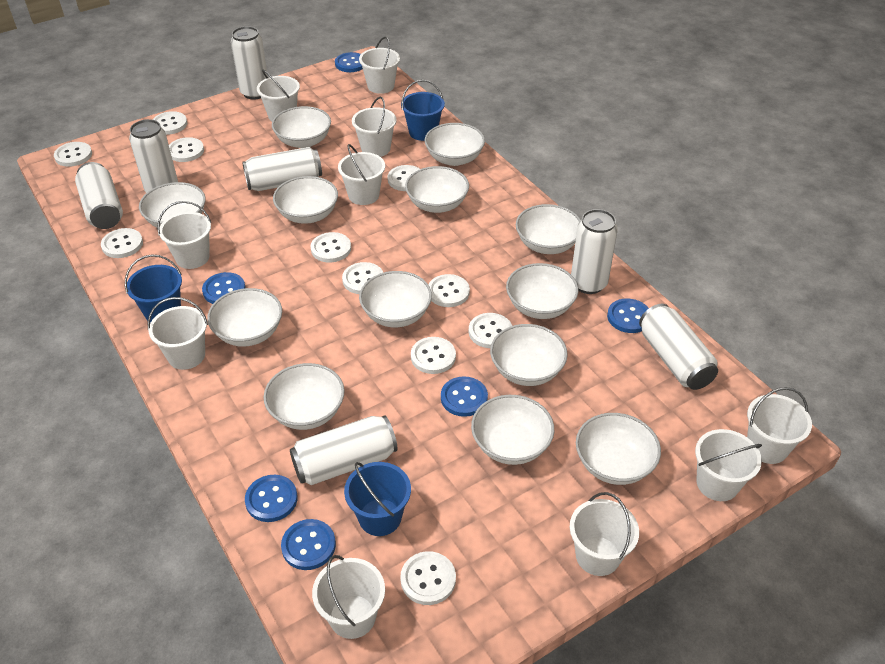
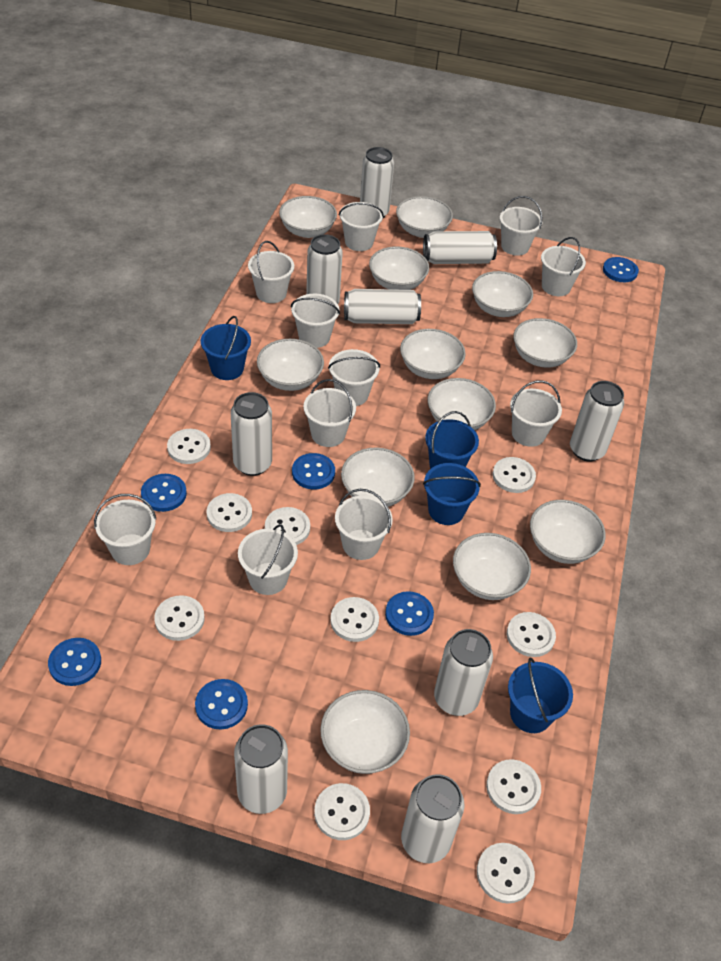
blue bucket: [125,254,182,323] [344,462,411,536] [401,80,445,141] = 3 -> [201,316,251,380] [423,463,481,525] [425,411,479,469] [508,658,573,733] = 4
white bowl: [139,182,206,228] [207,288,282,347] [264,363,345,430] [272,106,331,148] [273,176,338,224] [359,271,432,327] [405,166,469,213] [425,123,485,166] [471,395,554,465] [490,324,568,386] [506,263,578,319] [516,204,581,254] [576,413,661,485] = 13 -> [257,339,324,391] [279,196,337,238] [320,690,410,774] [341,447,415,507] [369,246,429,290] [396,196,453,238] [400,329,466,379] [428,378,496,430] [453,533,531,600] [472,271,533,317] [513,318,577,368] [530,500,606,564] = 12
white bucket: [147,297,208,370] [157,201,211,269] [257,70,300,121] [312,555,385,639] [338,144,385,205] [352,97,397,157] [359,37,400,94] [570,492,639,576] [695,429,762,501] [747,387,812,464] = 10 -> [94,494,156,565] [238,524,298,595] [248,241,294,303] [291,294,340,348] [303,379,356,447] [328,349,380,406] [335,489,393,560] [339,202,384,251] [499,196,542,256] [510,380,562,447] [541,237,586,296] = 11
white button: [54,142,92,167] [101,228,143,258] [153,111,187,135] [169,137,204,162] [311,232,351,263] [342,262,383,294] [387,165,420,191] [400,551,456,605] [411,337,456,374] [428,274,470,307] [469,313,512,348] = 11 -> [154,595,205,641] [167,429,211,464] [207,493,252,532] [265,507,310,545] [314,783,370,840] [330,597,379,642] [477,843,535,904] [486,759,541,814] [493,457,536,493] [507,612,556,657] = 10
white can: [75,162,123,229] [129,119,178,193] [231,26,268,100] [242,147,322,191] [290,415,398,485] [571,209,618,294] [639,304,718,390] = 7 -> [231,392,272,476] [234,724,288,814] [306,234,343,304] [344,289,421,324] [360,147,394,218] [401,774,464,863] [423,231,497,264] [434,629,493,716] [570,381,624,462] = 9

